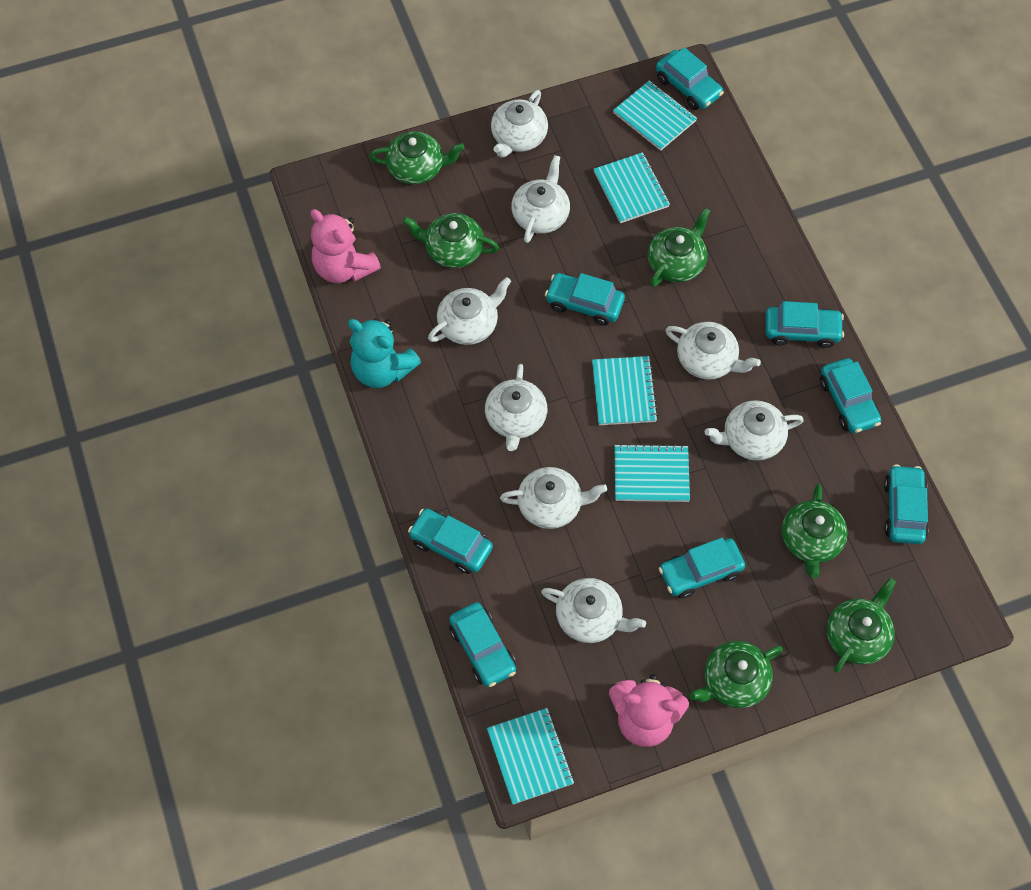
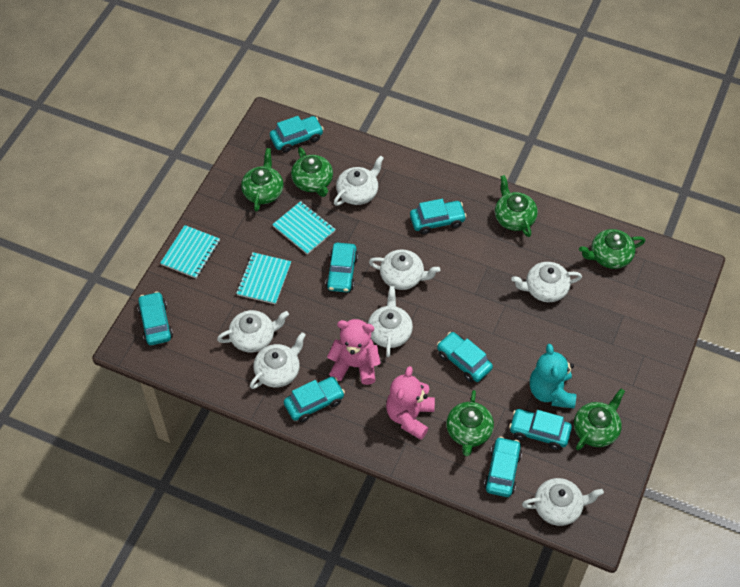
turquoise notebook: [487,708,574,804] [592,356,658,425] [594,152,670,223] [613,80,697,151] [614,444,690,502] = 5 -> [160,225,220,279] [236,252,291,305] [272,201,336,255] = 3
white teapot: [428,277,511,345] [485,364,547,451] [491,90,548,158] [500,467,607,529] [511,155,570,243] [541,578,646,643] [665,322,761,380] [705,400,804,461] = 8 -> [217,310,289,352] [250,332,306,389] [334,155,384,206] [368,286,413,357] [369,249,440,290] [511,262,582,302] [522,478,604,526] = 7

